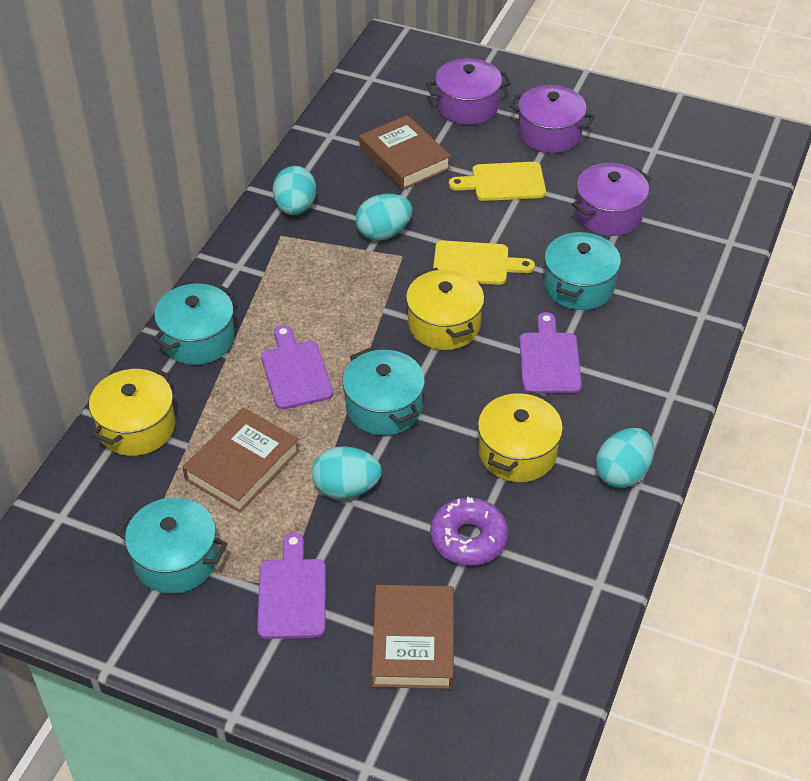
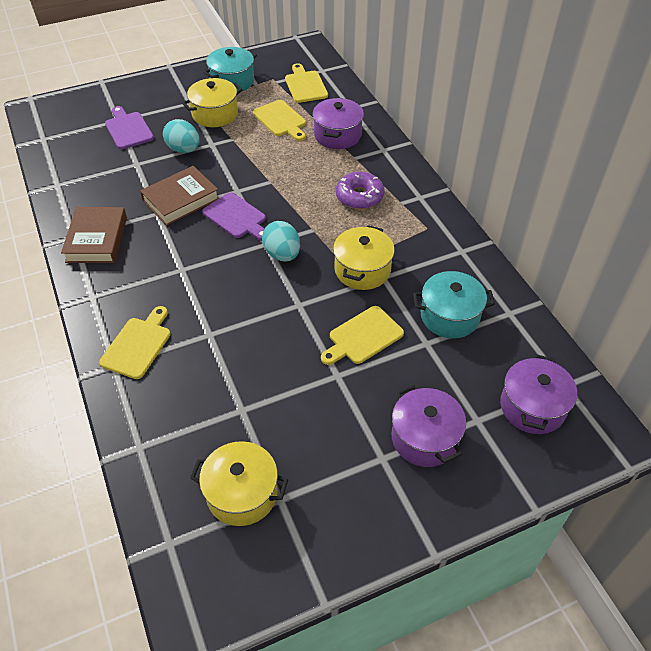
brown book: [182,407,299,513] [359,115,451,190] [372,585,454,689] = 3 -> [61,207,127,263] [140,166,219,226] = 2
purple cutting board: [257,533,326,639] [261,325,333,409] [519,312,582,393] = 3 -> [105,106,154,149] [202,192,266,241] = 2
turquoise egg: [273,166,316,215] [312,446,382,499] [356,194,412,241] [596,428,654,488] = 4 -> [163,119,200,153] [262,221,300,262] = 2
turquoise pot: [115,497,228,594] [153,283,235,365] [342,348,425,436] [544,231,621,310] = 4 -> [203,47,257,92] [413,271,495,339] = 2
yellow cutting board: [433,241,535,285] [449,162,546,201] = 2 -> [99,306,170,379] [253,100,306,141] [285,63,328,103] [321,306,404,365] = 4

